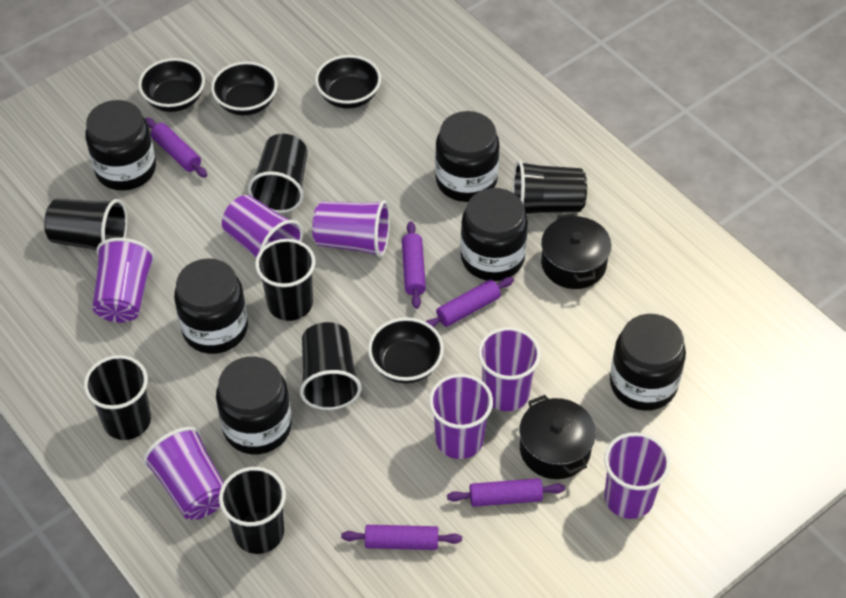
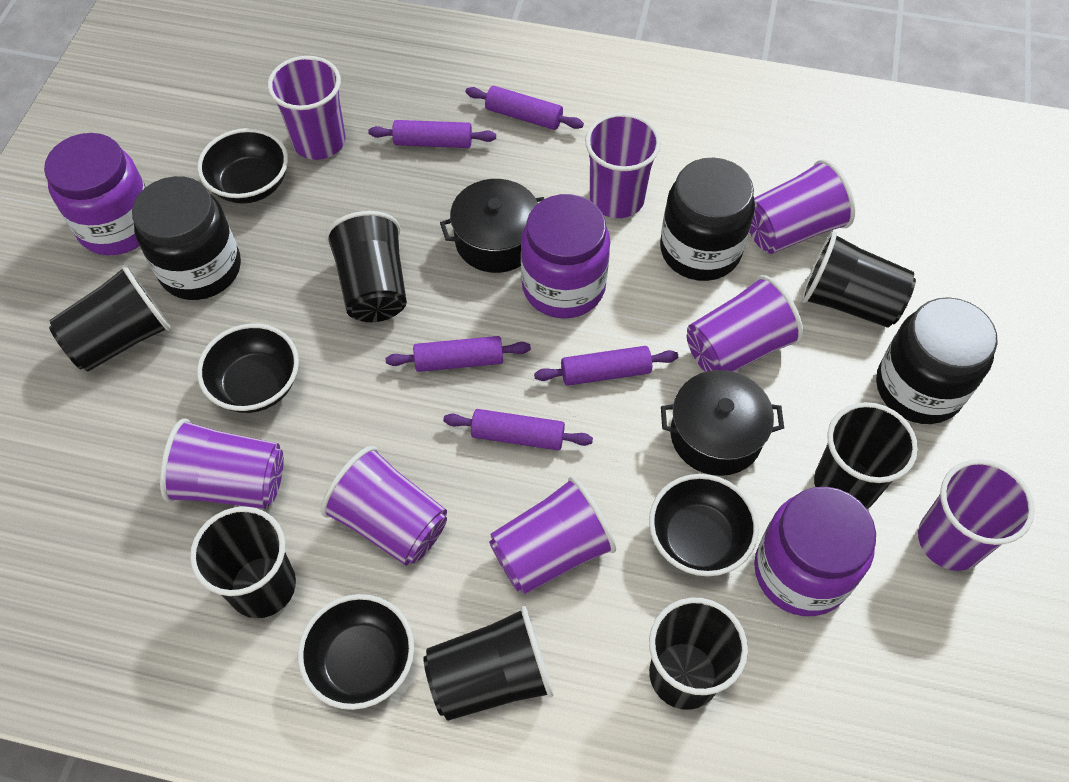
black jar: [85,100,156,191] [174,258,248,354] [216,357,292,454] [435,111,500,202] [460,188,528,281] [610,314,686,411] = 6 -> [132,176,241,300] [660,157,755,281] [876,297,998,424] = 3
purple cup: [92,238,155,323] [143,427,224,520] [222,195,303,258] [312,200,390,257] [429,374,493,459] [478,327,541,411] [604,432,670,519] = 7 -> [160,419,284,509] [268,56,346,160] [321,446,447,566] [489,476,616,594] [585,113,661,218] [687,275,803,372] [750,159,855,254] [918,459,1035,571] = 8
purple jar: none = 0 -> [44,133,146,255] [521,194,610,319] [754,487,876,616] = 3

